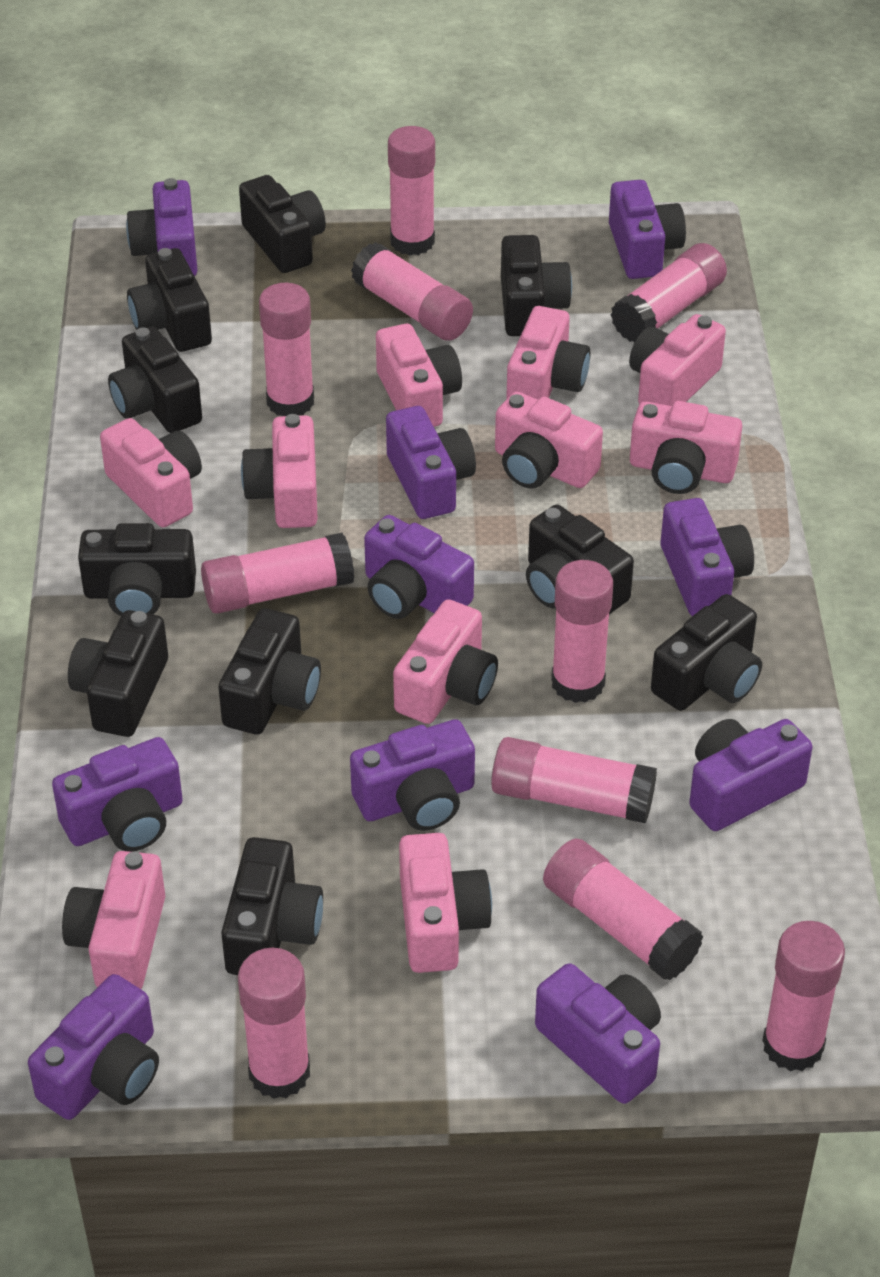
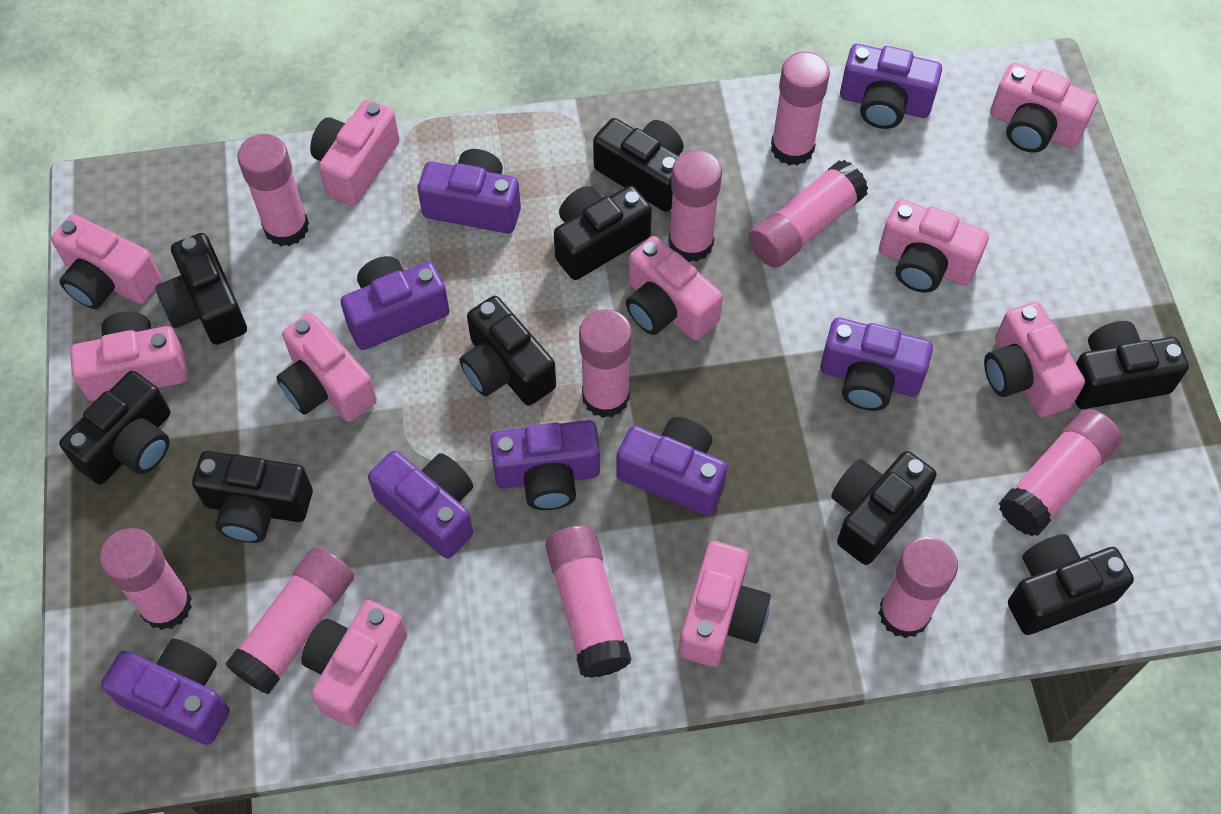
black camera: [68,610,168,737] [78,523,196,616] [108,326,202,433] [127,248,212,352] [218,608,321,735] [221,837,323,975] [239,175,326,273] [501,235,572,336] [526,505,634,614] [651,594,762,711] = 10 -> [59,371,170,484] [155,233,247,345] [192,451,313,543] [460,296,556,406] [554,185,652,280] [593,118,684,212] [831,451,936,565] [1008,534,1134,635] [1075,321,1189,409] = 9
purple camera: [28,974,159,1120] [52,737,183,852] [126,178,197,276] [350,719,475,831] [364,515,474,619] [386,406,476,519] [535,963,661,1104] [609,180,686,279] [661,498,754,616] [689,719,812,831] = 10 -> [101,639,230,745] [341,256,449,350] [368,451,473,559] [418,149,521,234] [490,420,600,510] [616,417,727,516] [820,318,933,411] [840,44,942,129] = 8

